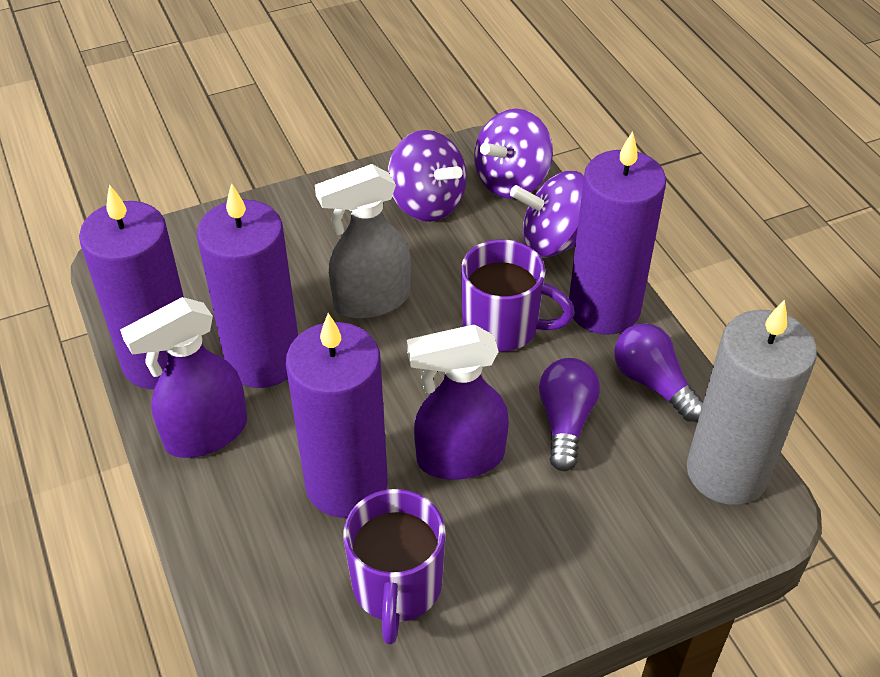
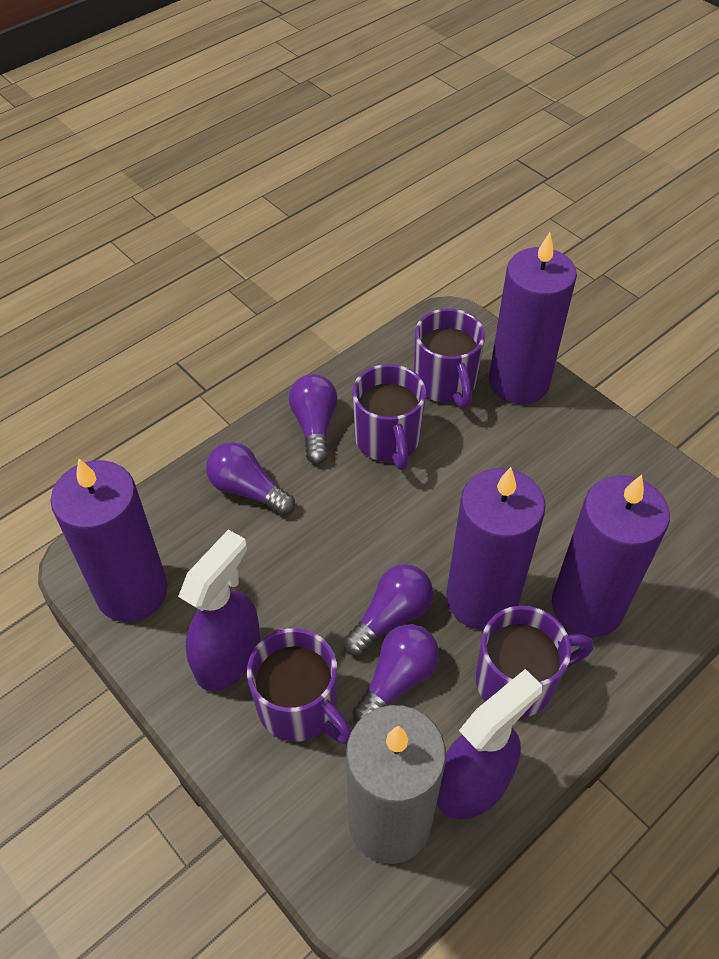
grey spray bottle: [315,164,411,319] = 1 -> none = 0
purple light bulb: [539,358,600,471] [614,323,703,422] = 2 -> [206,442,295,516] [289,374,338,464] [344,564,433,656] [353,624,439,723] = 4
purple mug: [344,489,446,644] [461,239,575,352] = 2 -> [247,628,352,744] [352,364,426,470] [414,309,485,408] [476,606,594,718] = 4
purple spinning top: [388,130,467,222] [474,109,553,199] [510,171,584,258] = 3 -> none = 0

